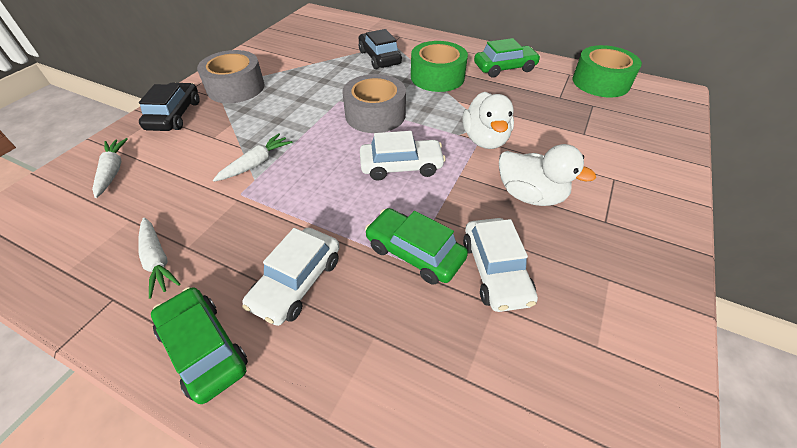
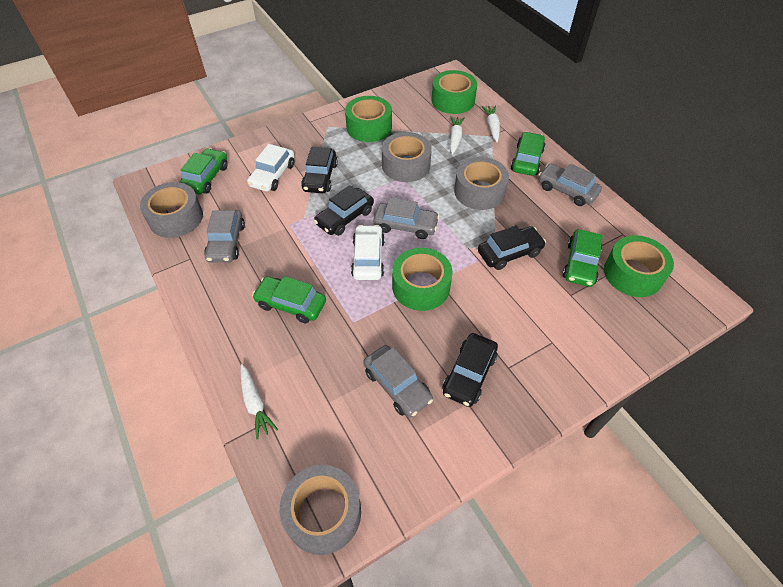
black car: [139,83,200,131] [359,29,402,69] = 2 -> [301,147,338,193] [314,185,374,236] [443,333,498,407] [478,225,546,270] = 4
green car: [151,287,248,404] [365,208,468,285] [474,38,541,77] = 3 -> [180,148,228,195] [252,276,326,323] [511,132,546,176] [562,229,603,287] = 4
green tape: [411,41,468,92] [573,45,642,98] = 2 -> [345,96,392,142] [392,248,453,311] [431,70,477,114] [604,235,674,297] = 4
grey car: none = 0 -> [204,210,245,263] [363,345,433,418] [373,197,440,239] [539,164,602,206] = 4
grey tape: [197,50,264,103] [343,74,406,133] = 2 -> [140,182,203,238] [280,465,361,555] [382,132,432,182] [454,157,509,210] = 4
white car: [242,228,340,326] [360,131,446,181] [463,218,538,312] = 3 -> [247,144,295,192] [351,225,385,280] = 2
white duck: [462,92,514,149] [499,144,596,206] = 2 -> none = 0

